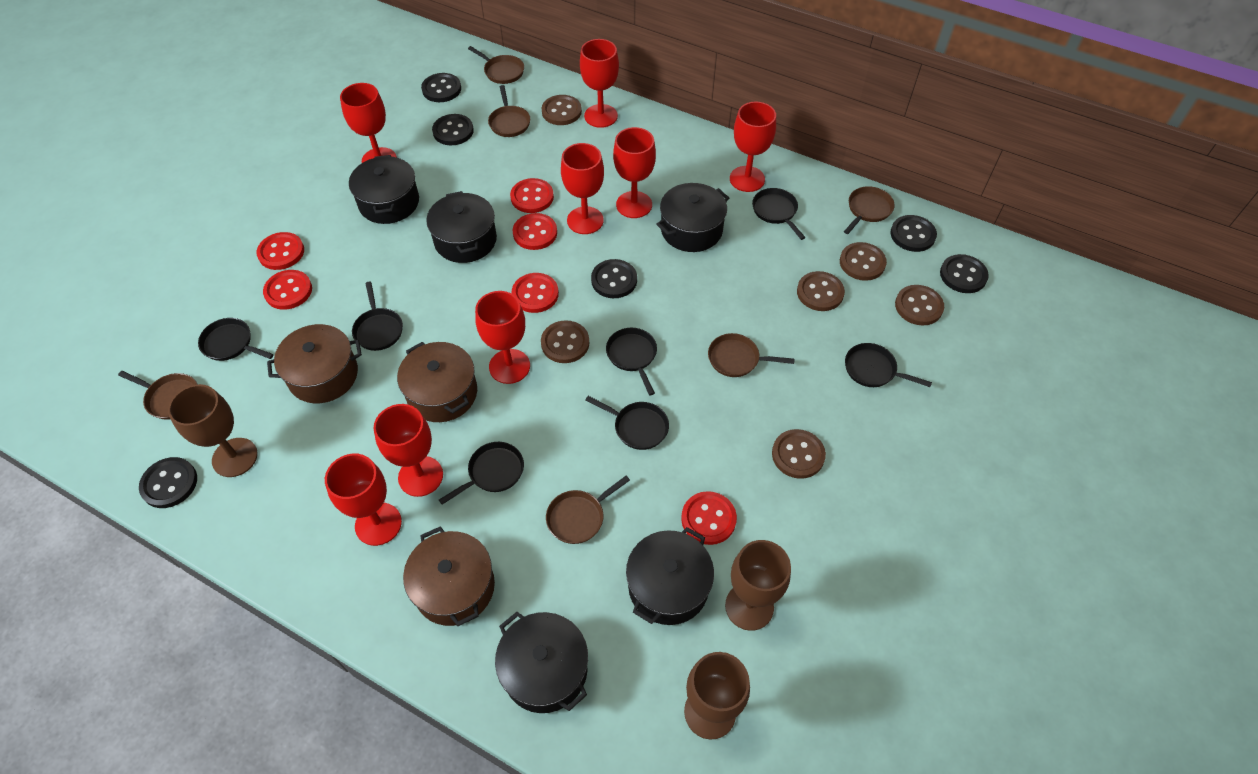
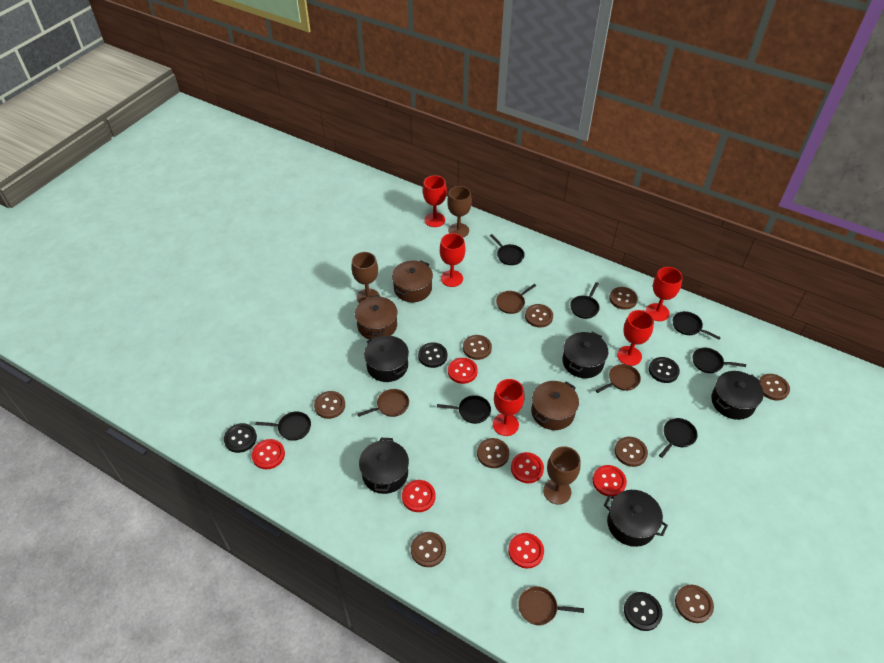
black button: [139,457,197,508] [421,73,461,102] [432,114,474,145] [591,259,637,298] [890,215,937,252] [940,254,989,293] = 6 -> [224,423,257,453] [418,342,447,368] [624,592,662,631] [649,357,680,383] = 4
brown button: [541,320,589,363] [542,95,582,125] [772,429,826,479] [797,271,845,311] [840,242,887,281] [895,285,944,326] = 6 -> [314,391,345,419] [411,532,446,567] [463,335,492,360] [477,438,509,468] [525,304,553,328] [609,287,638,310] [615,437,648,467] [675,585,714,623] [759,374,790,401] = 9
brown pan: [118,371,197,420] [468,46,524,84] [488,85,530,137] [546,476,630,544] [708,333,795,377] [844,186,895,234] = 6 -> [358,389,409,417] [496,284,536,314] [518,586,584,625] [596,364,641,393] = 4
red goblet: [325,454,402,546] [340,83,397,163] [374,404,443,497] [475,291,530,384] [561,143,604,234] [580,39,619,128] [613,127,656,218] [730,102,776,192] = 8 -> [423,175,447,227] [440,233,465,287] [493,379,525,436] [617,310,654,366] [646,267,683,321] = 5

